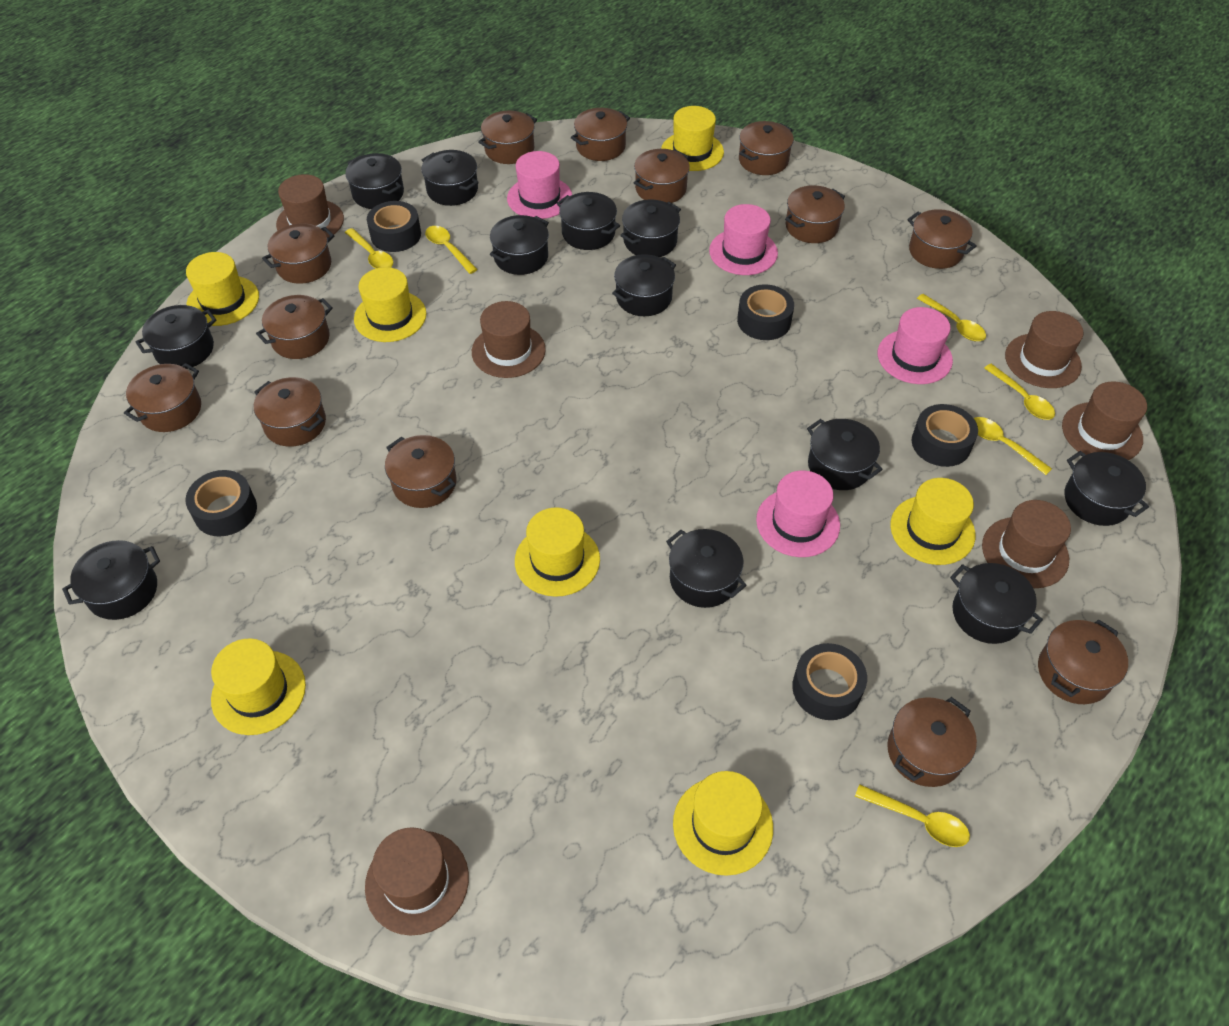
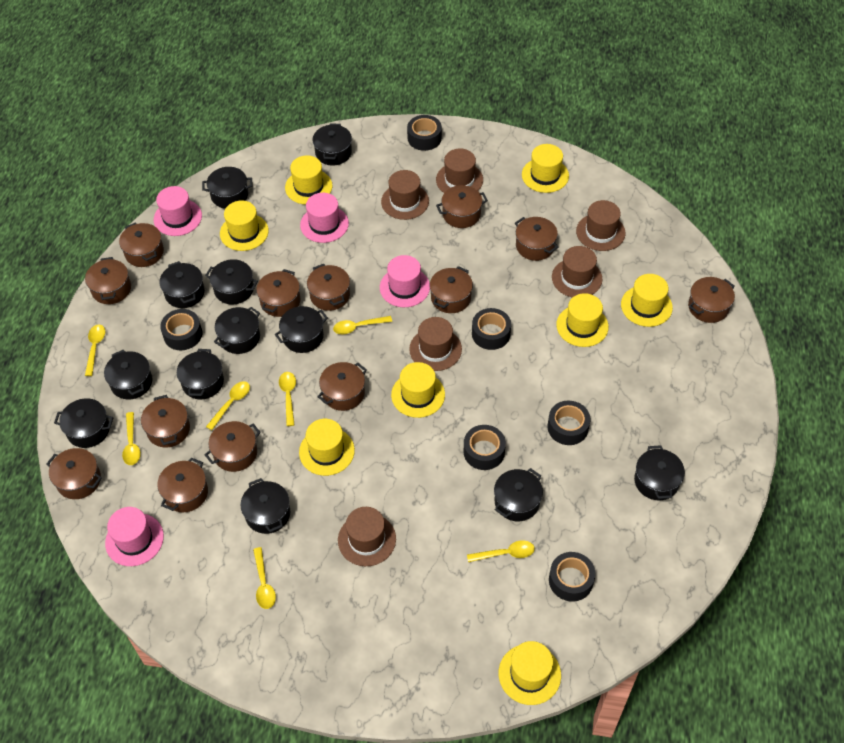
black tape: [185,470,257,536] [367,201,421,252] [737,284,794,340] [792,643,867,720] [912,404,978,467] = 5 -> [160,309,202,350] [407,115,442,151] [463,425,506,470] [472,308,511,350] [548,401,590,445] [549,552,595,601] = 6
yellow hat: [186,252,259,326] [211,638,306,735] [354,267,426,342] [515,507,600,597] [661,106,724,171] [673,771,773,876] [890,478,975,565] = 7 -> [220,200,269,251] [285,155,333,205] [299,419,355,476] [391,362,445,418] [499,641,561,705] [522,144,569,193] [556,293,609,347] [621,274,673,327] = 8
yellow spoon: [345,228,393,269] [425,226,478,274] [855,785,970,847] [917,294,986,341] [974,417,1052,475] [984,364,1055,420] = 6 -> [85,324,105,376] [122,412,141,465] [206,381,250,430] [253,547,276,609] [279,372,296,426] [333,316,392,334] [467,540,535,562] = 7

